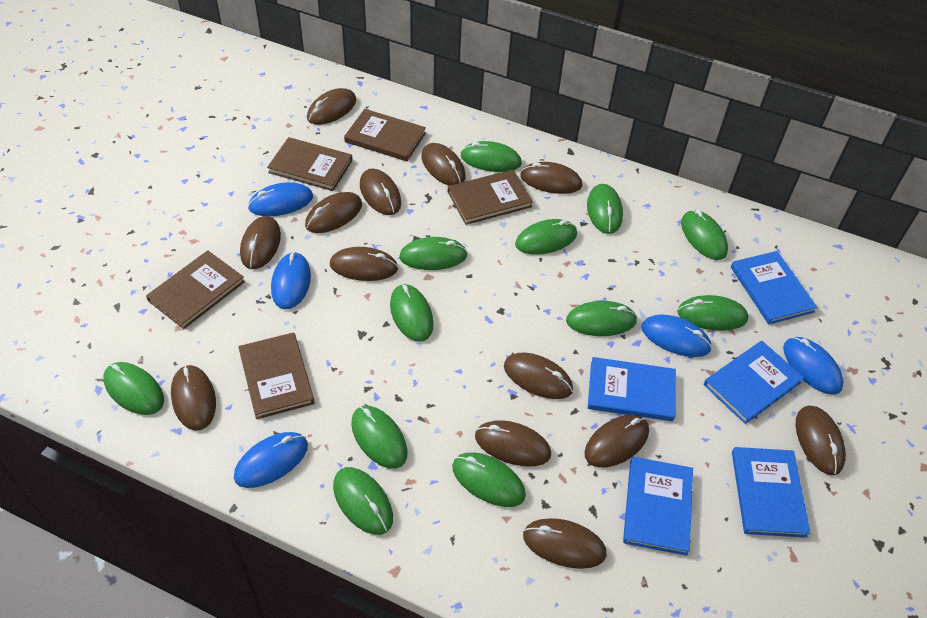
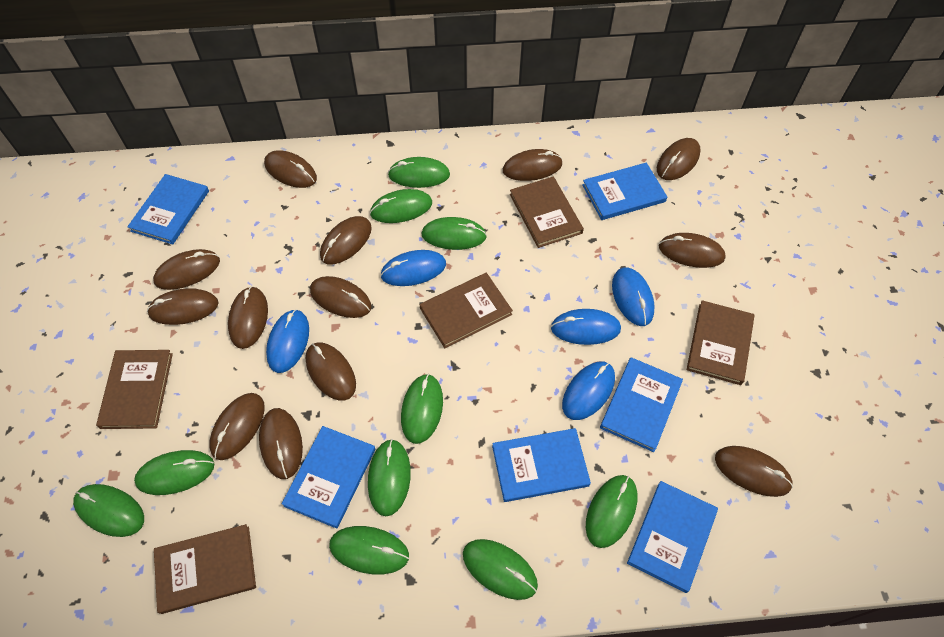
blue book: [588,357,676,421] [623,457,693,556] [704,341,804,424] [731,251,817,324] [732,447,811,538] = 5 -> [127,174,209,245] [282,426,375,529] [492,428,591,502] [582,163,667,220] [600,357,683,452] [627,481,718,593] = 6
green mouse: [103,362,164,415] [333,467,393,535] [351,406,408,469] [390,284,434,342] [399,237,468,270] [452,453,526,507] [461,141,522,172] [515,219,577,255] [566,301,637,336] [587,184,623,234] [677,295,748,331] [681,210,728,260] = 12 -> [73,484,144,537] [134,450,214,495] [329,526,409,574] [368,439,411,516] [370,189,432,223] [388,157,450,188] [401,374,443,444] [422,217,487,250] [463,539,538,600] [586,475,638,548] = 10

